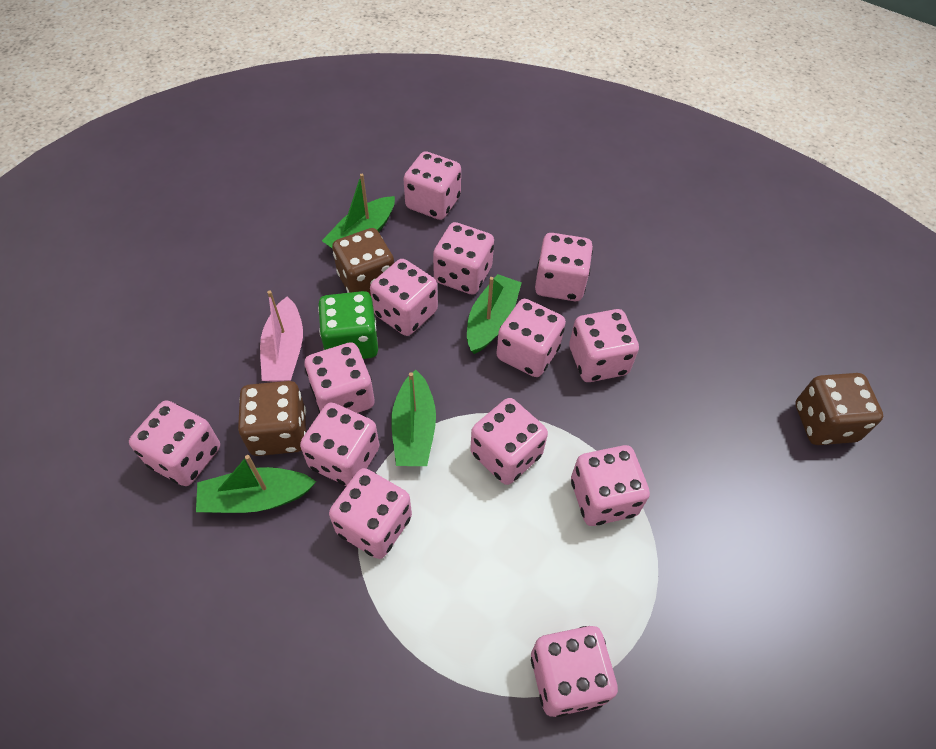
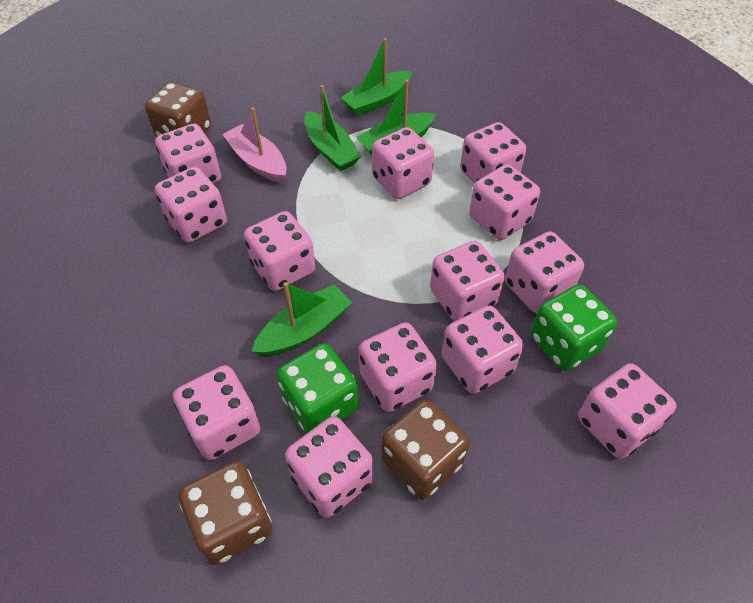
green dice: [318,291,378,359] = 1 -> [277,343,358,433] [531,284,617,371] = 2

